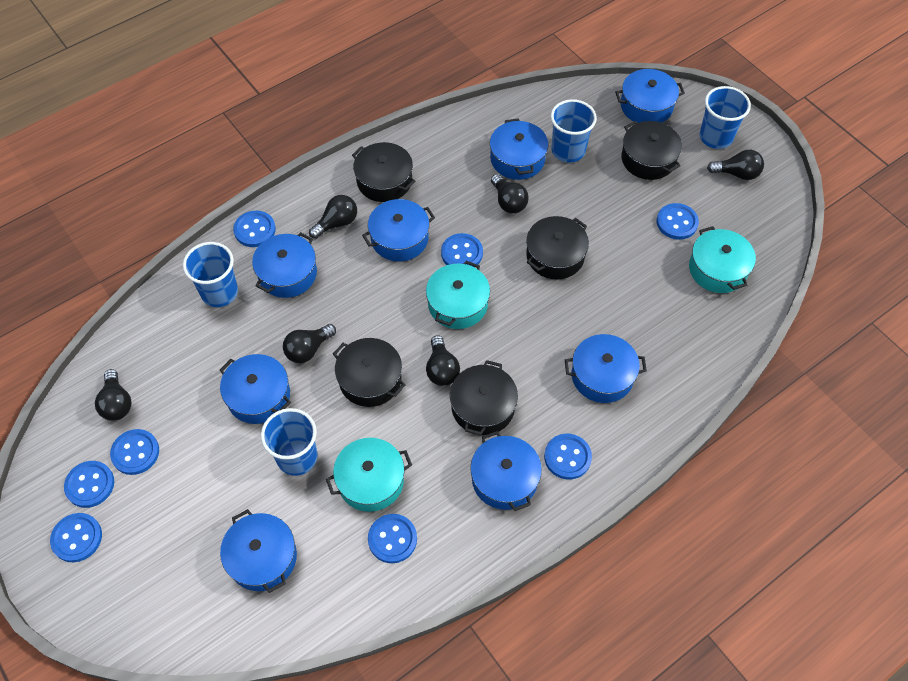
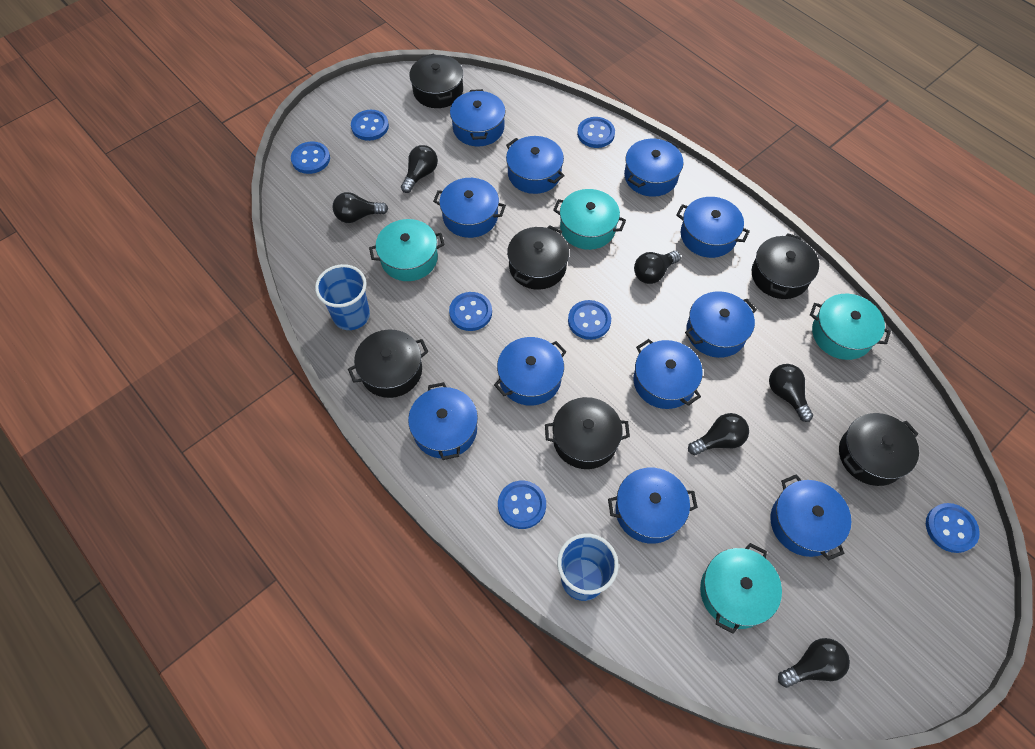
black pot: [333,338,405,407] [352,142,415,202] [450,360,518,435] [526,216,589,280] [621,121,682,180] = 5 -> [348,330,428,398] [409,53,463,108] [507,225,569,290] [545,397,630,469] [752,233,819,299] [839,413,919,486] = 6
blue button: [50,513,102,562] [64,461,114,508] [110,429,159,475] [233,211,276,247] [368,514,417,563] [441,233,483,267] [544,434,592,479] [657,203,699,240] = 8 -> [291,142,330,174] [351,110,389,141] [449,292,492,331] [498,481,546,529] [568,300,611,340] [577,117,615,148] [926,503,980,553] = 7
blue cup: [183,242,238,307] [261,408,318,476] [551,99,597,163] [699,86,751,149] = 4 -> [315,264,370,330] [557,533,619,601] = 2
blue pot: [220,354,291,424] [220,509,297,593] [252,232,317,298] [362,199,435,262] [470,431,542,511] [490,118,548,180] [565,334,647,403] [615,69,685,123] = 8 -> [408,382,478,460] [433,178,506,238] [450,89,506,146] [494,337,566,406] [506,136,565,194] [608,468,698,544] [624,139,684,197] [634,339,703,409] [676,197,750,258] [685,291,757,358] [770,474,851,560] = 11
turquoise pot: [326,438,412,512] [426,261,490,329] [689,226,756,293] = 3 -> [369,219,445,281] [553,189,626,250] [700,543,782,634] [810,294,891,360] = 4

